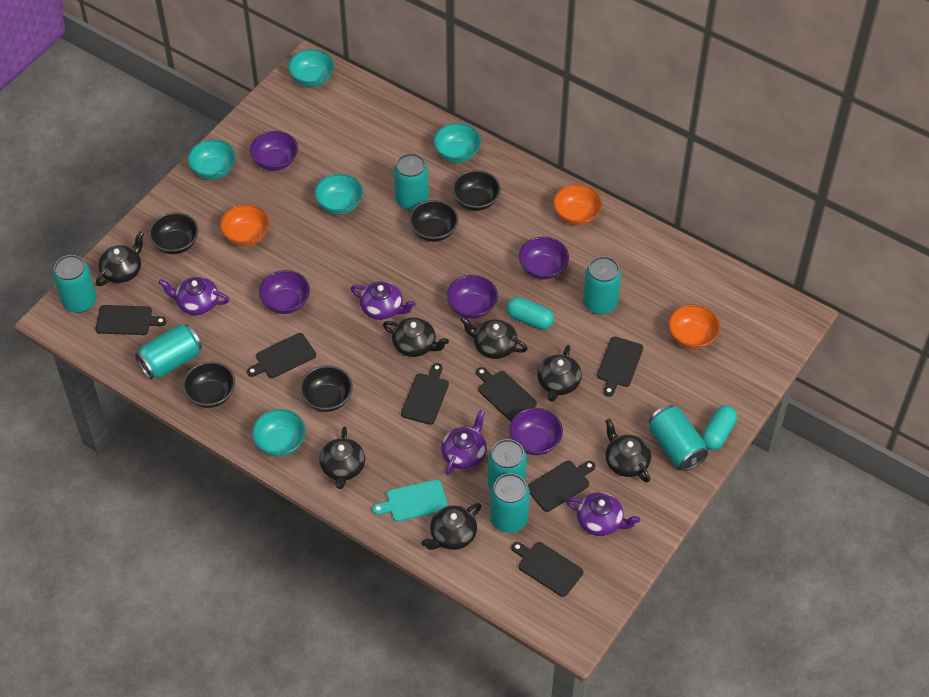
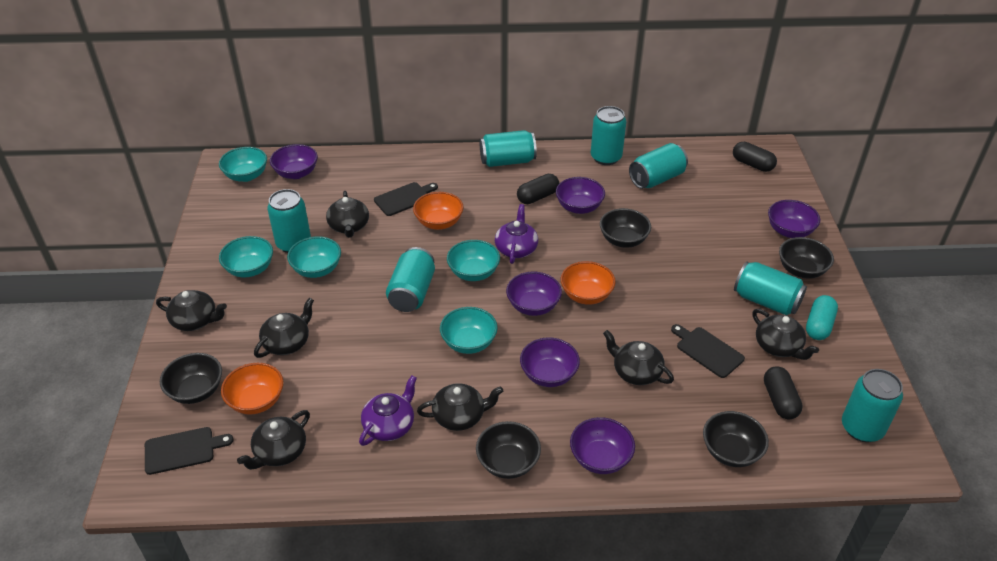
black capsule: none = 0 -> [517,174,559,204] [733,142,777,172] [764,366,803,419] = 3
black cutting board: [95,305,167,335] [247,333,316,378] [401,363,449,425] [476,367,537,421] [512,542,583,597] [528,461,595,512] [597,337,643,397] = 7 -> [145,427,234,475] [374,182,438,216] [671,324,745,378] = 3
purple bowl: [250,131,298,171] [259,270,310,314] [447,275,498,319] [509,408,563,455] [519,237,569,279] = 5 -> [270,144,318,179] [506,272,562,316] [520,337,580,387] [556,177,605,214] [570,417,635,474] [768,200,820,238] = 6
purple teapot: [159,277,229,315] [351,281,416,320] [441,410,487,475] [566,492,640,536] = 4 -> [359,376,417,446] [495,204,538,264] = 2
turquoise capsule: [506,297,554,330] [701,405,737,450] = 2 -> [806,295,838,340] = 1
turquoise cutting board: [372,479,448,522] = 1 -> none = 0

